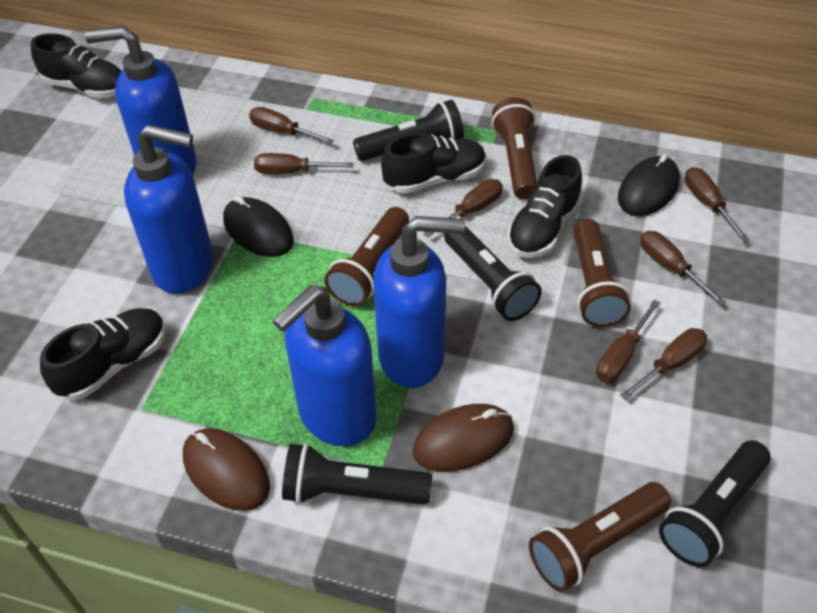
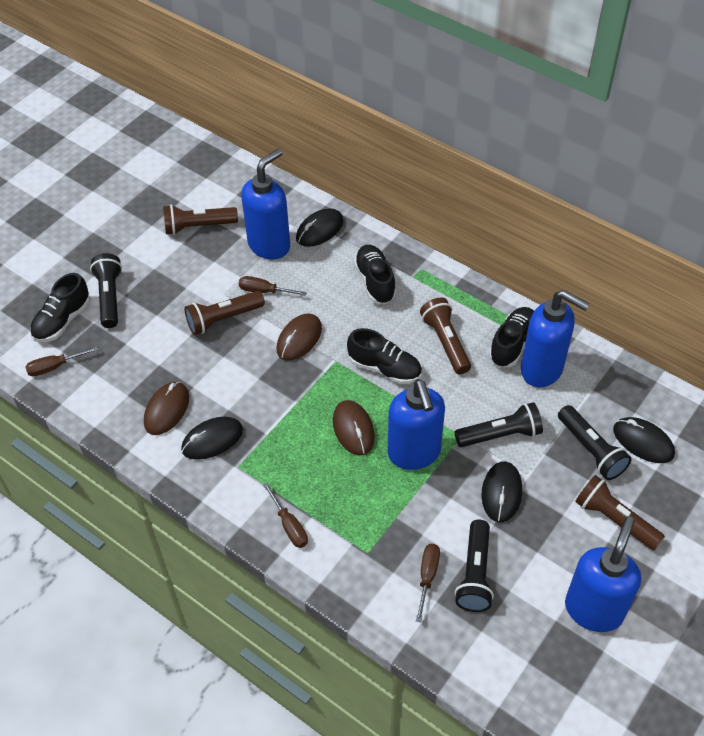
black mouse: [223,196,294,257] [618,154,680,216] = 2 -> [181,417,243,460] [296,208,344,247] [481,461,522,522] [613,417,675,463] = 4
brown mouse: [183,428,270,511] [413,404,514,471] = 2 -> [144,382,189,435] [276,313,322,361] [333,400,375,455] = 3
brown screwdriver: [249,107,334,144] [254,153,353,174] [423,179,503,238] [596,299,661,382] [620,328,707,400] [640,231,726,305] [685,167,749,242] = 7 -> [25,346,98,376] [239,276,307,296] [263,483,308,548] [416,544,440,622] = 4

